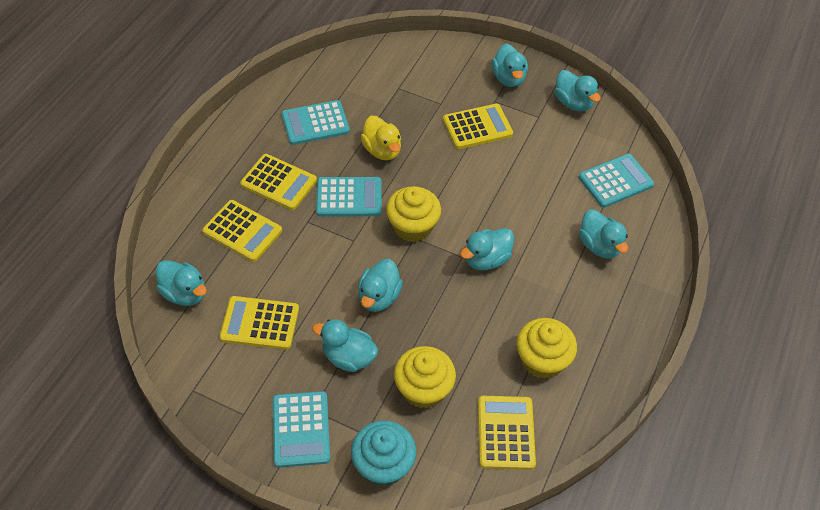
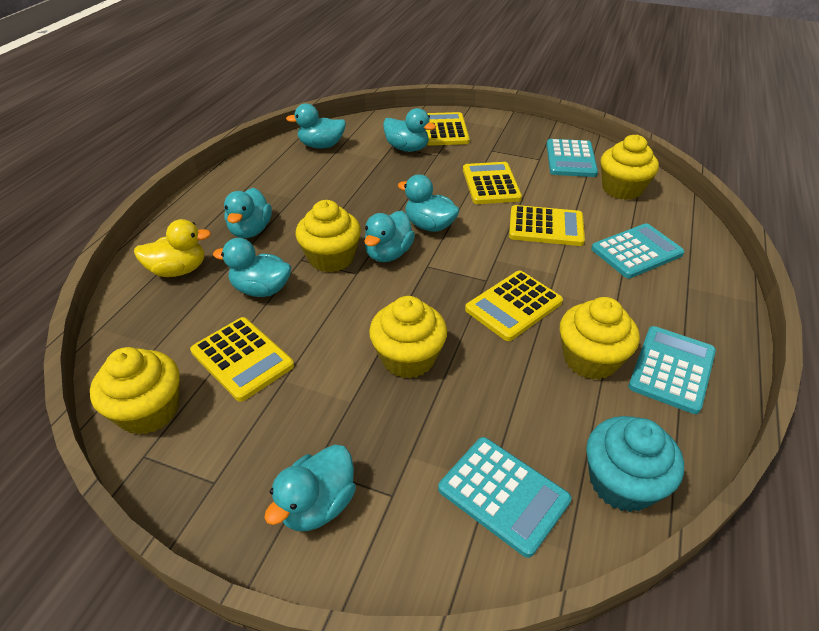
yellow cupcake: [386,186,441,242] [394,346,456,409] [517,318,577,379] = 3 -> [90,347,180,435] [296,200,361,272] [369,296,447,378] [560,297,640,380] [601,135,659,200] = 5

